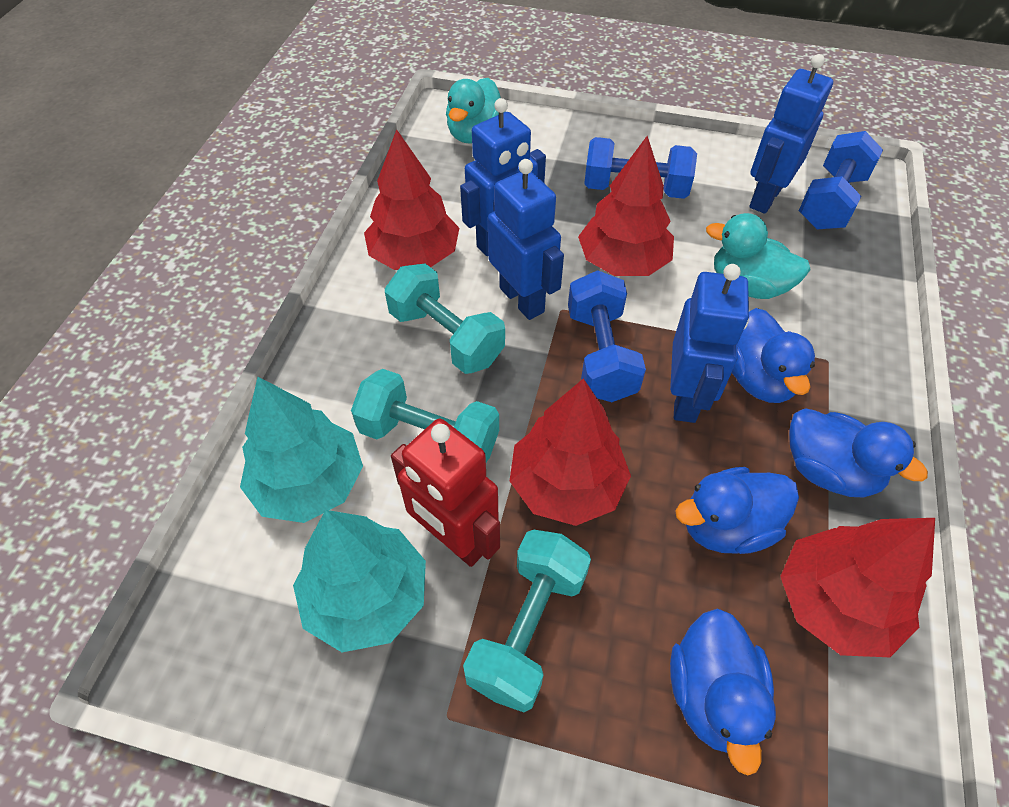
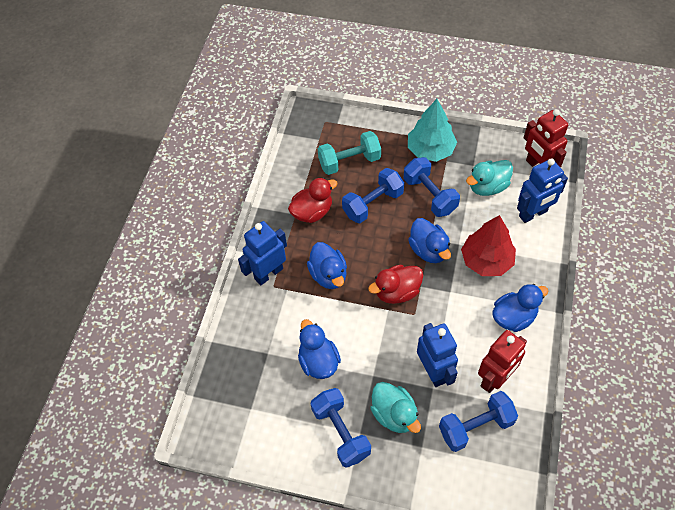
blue dumbbell: [568,270,646,402] [584,137,697,199] [799,131,883,230] = 3 -> [311,388,371,468] [342,168,404,223] [404,157,460,217] [439,391,518,452] = 4
blue robot: [460,98,546,256] [488,159,564,320] [670,264,749,423] [749,54,833,214] = 4 -> [238,221,287,285] [417,323,458,387] [517,158,568,223] = 3
red duck: none = 0 -> [288,178,338,223] [368,265,423,304] = 2
red robot: [391,418,500,567] = 1 -> [478,330,527,393] [523,109,568,167] = 2
red tree: [364,129,459,270] [510,378,631,526] [578,136,674,276] [780,518,935,657] = 4 -> [461,215,516,276] = 1
turquoise dumbbell: [351,369,499,462] [385,264,505,374] [463,530,591,712] = 3 -> [318,131,381,175] = 1
turquoise tree: [240,377,363,523] [293,510,426,652] = 2 -> [408,99,457,162] = 1

